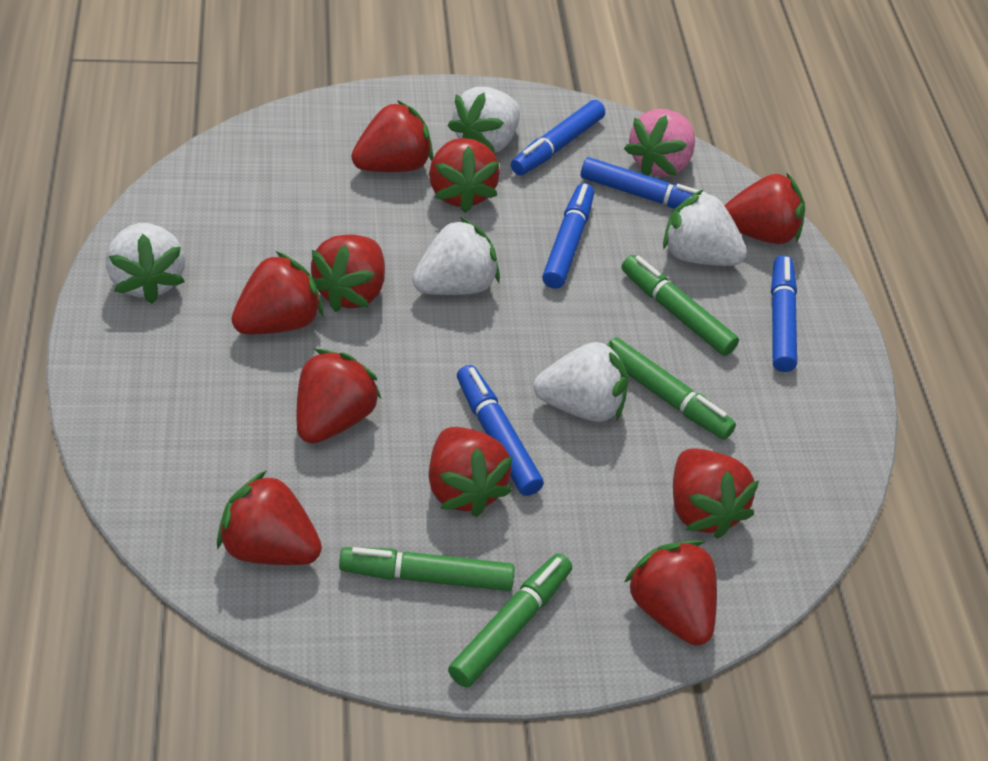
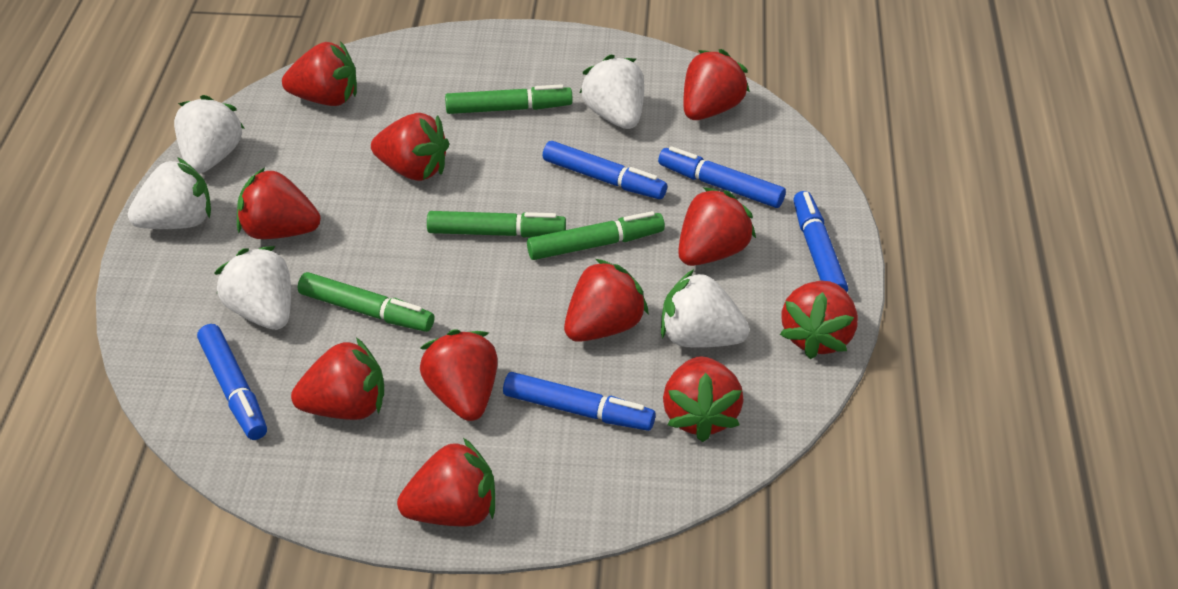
pink strawberry: [624,109,695,176] = 1 -> none = 0
red strawberry: [217,470,322,565] [232,251,323,334] [297,349,381,444] [311,234,385,312] [351,100,433,172] [429,138,500,213] [429,427,513,517] [624,540,717,646] [673,449,759,539] [724,173,805,244] = 10 -> [237,167,321,239] [282,41,357,106] [291,337,384,420] [371,113,449,181] [397,438,495,526] [420,329,498,421] [564,259,649,342] [663,356,744,442] [678,187,756,266] [683,49,750,120] [780,281,858,359] = 11

